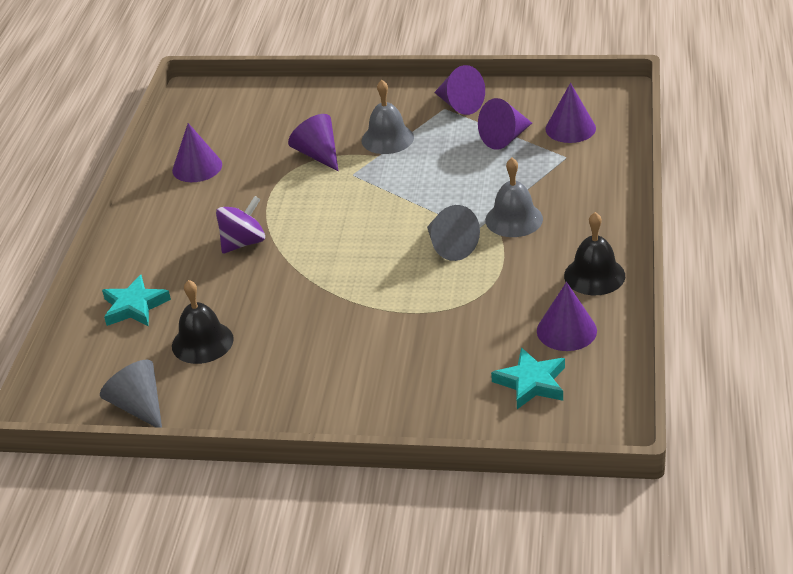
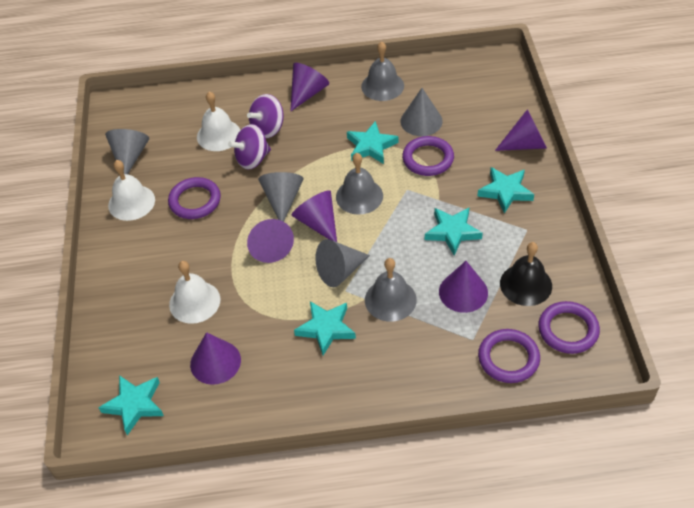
black bell: [172,280,234,364] [564,212,625,295] = 2 -> [500,242,552,306] = 1
grey bell: [361,80,414,154] [485,158,543,237] = 2 -> [336,153,383,214] [361,41,404,101] [365,258,417,322] = 3
grey cone: [100,360,162,428] [427,205,480,261] = 2 -> [105,129,149,174] [258,172,304,222] [315,239,370,287] [400,88,443,136] = 4
purple ring: none = 0 -> [168,177,221,219] [402,136,454,176] [478,329,540,383] [538,301,600,354] = 4
purple spinning top: [216,196,265,254] = 1 -> [228,124,271,170] [247,94,284,138] = 2
turquoise star: [102,275,171,327] [491,347,565,409] = 2 -> [98,375,164,435] [294,301,356,355] [347,121,398,164] [425,208,483,256] [478,167,534,214] = 5
white bell: none = 0 -> [108,160,155,221] [169,261,220,324] [197,92,240,151] = 3

